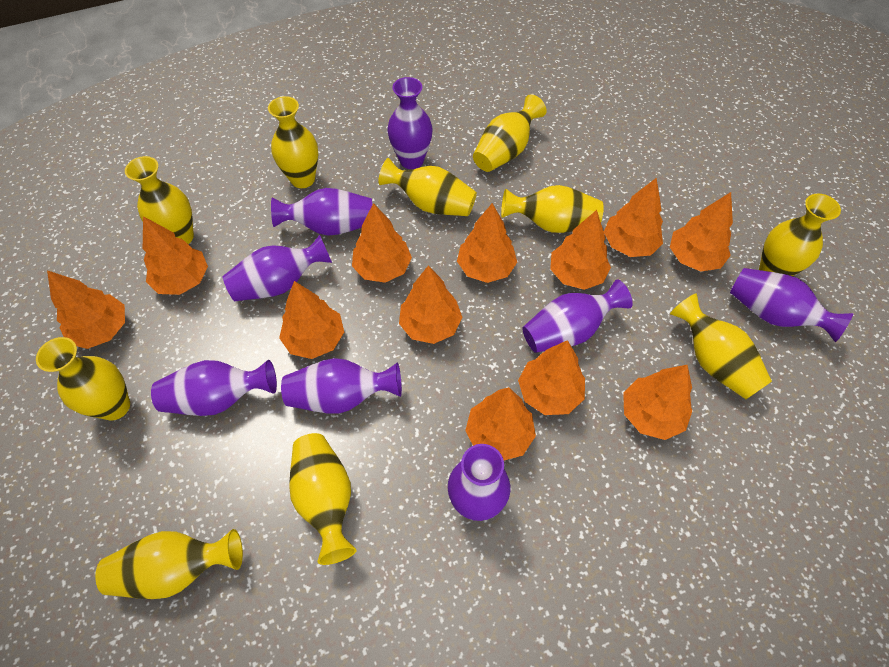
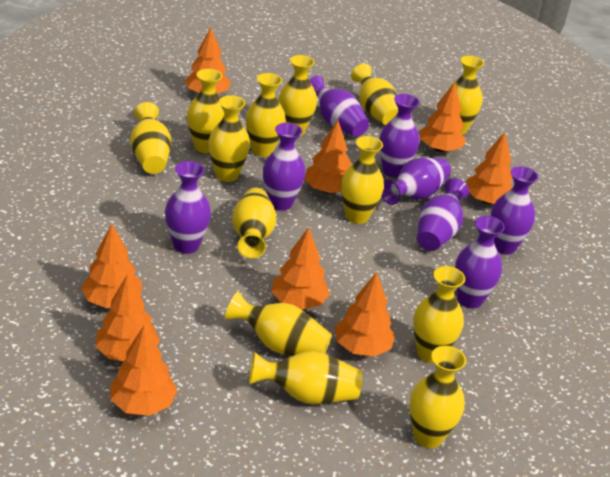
orange tree: [47,270,125,349] [143,216,208,295] [279,281,344,359] [352,203,412,283] [399,265,463,344] [457,203,517,283] [465,387,536,460] [518,340,585,415] [550,210,611,290] [604,178,663,257] [623,365,693,440] [670,192,733,272] = 12 -> [81,224,142,308] [95,274,160,361] [110,325,177,416] [185,28,231,94] [271,227,330,309] [304,120,351,194] [335,272,395,357] [420,82,466,152] [466,132,512,204] = 9
yellow vase: [36,337,130,421] [95,529,243,599] [125,156,194,244] [268,96,318,188] [289,433,357,565] [378,158,477,216] [473,94,547,172] [501,185,604,233] [670,293,772,399] [759,194,841,276] = 10 -> [130,102,171,174] [187,69,224,153] [208,95,250,182] [225,291,332,356] [232,188,276,258] [246,73,286,157] [249,351,363,404] [279,55,317,136] [341,136,384,224] [351,64,398,125] [409,346,466,448] [413,266,465,363] [447,56,484,134] = 13

